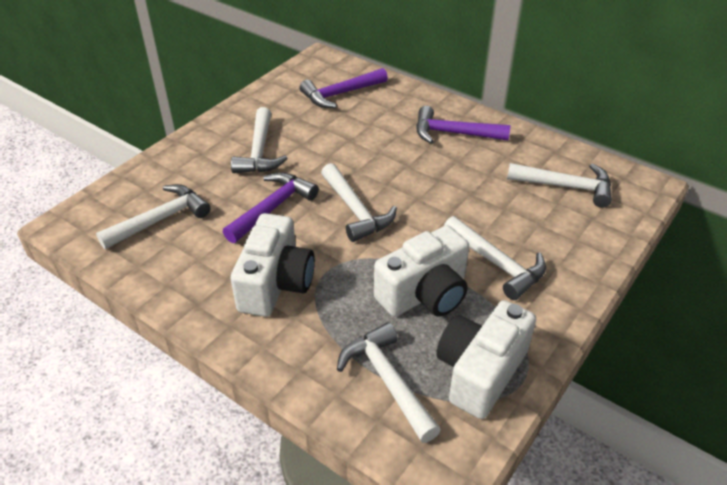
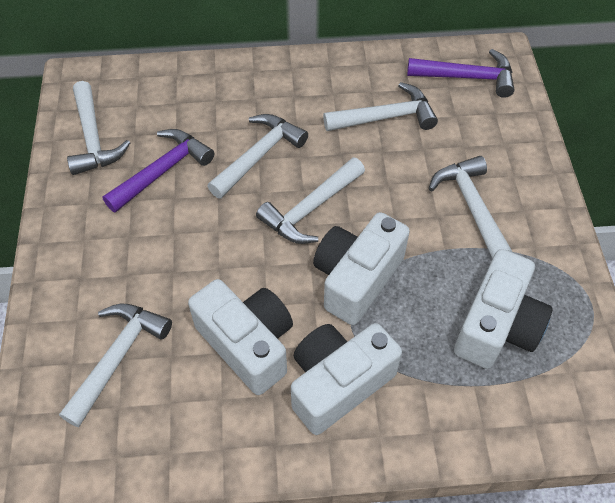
purple hammer: [223,172,319,243] [300,68,388,108] [416,106,511,143] = 3 -> [103,129,214,213] [407,49,514,98] = 2
white camera: [231,213,315,317] [374,225,469,317] [436,300,536,419] = 3 -> [188,279,293,395] [291,323,402,435] [313,212,410,325] [454,249,553,369] = 4

